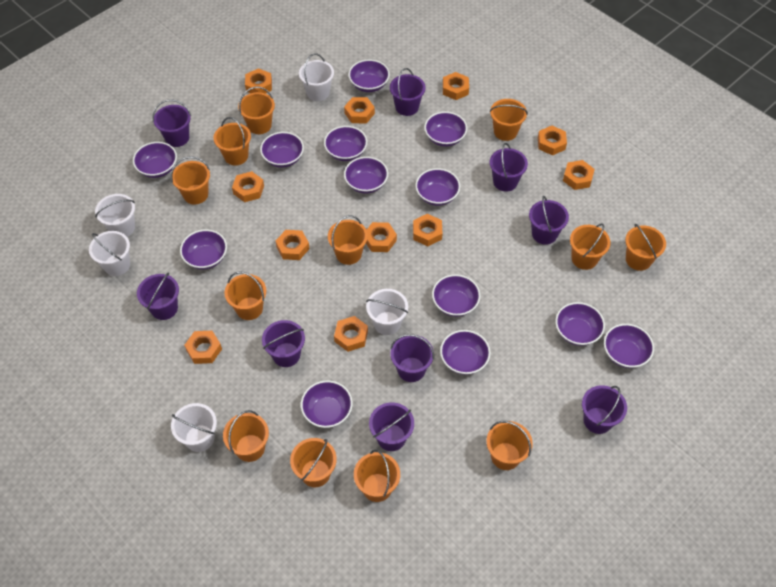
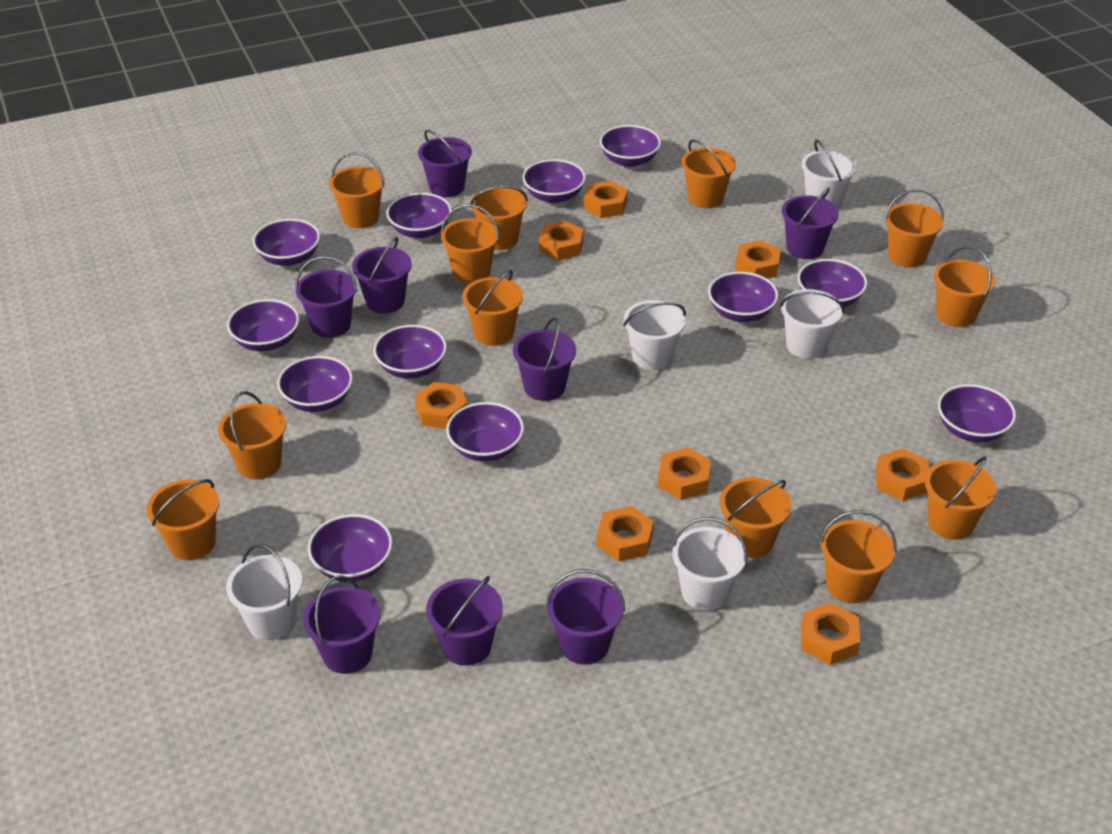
orange nut: [184,331,222,364] [232,171,264,202] [245,68,272,94] [276,230,310,260] [334,316,368,352] [344,97,375,123] [366,222,397,252] [413,214,443,246] [443,72,469,100] [538,126,567,155] [563,160,595,190] = 11 -> [414,382,467,429] [539,221,583,261] [584,181,628,218] [597,506,654,562] [658,447,711,500] [735,240,781,279] [801,603,860,665] [876,448,929,501] = 8
purple bowl: [133,142,177,178] [180,230,227,270] [260,132,304,168] [301,381,353,428] [324,126,367,161] [344,157,388,194] [348,60,390,92] [416,168,460,206] [424,112,467,147] [432,274,480,317] [440,330,490,375] [555,302,605,346] [604,324,654,368] = 13 -> [227,299,299,351] [253,219,320,266] [277,356,353,412] [308,514,393,582] [374,325,447,379] [386,193,452,238] [446,402,524,462] [522,159,586,203] [600,125,661,167] [708,272,779,322] [798,259,867,307] [938,384,1016,442] = 12
purple bucket: [137,272,179,320] [152,99,191,147] [262,320,305,367] [369,402,414,451] [390,68,426,116] [390,334,434,382] [490,143,528,192] [529,196,569,245] [582,385,627,434] = 9 -> [295,256,357,338] [303,575,380,674] [352,237,412,313] [418,130,472,197] [426,576,503,666] [513,318,576,401] [546,569,625,665] [782,187,839,259] = 8

